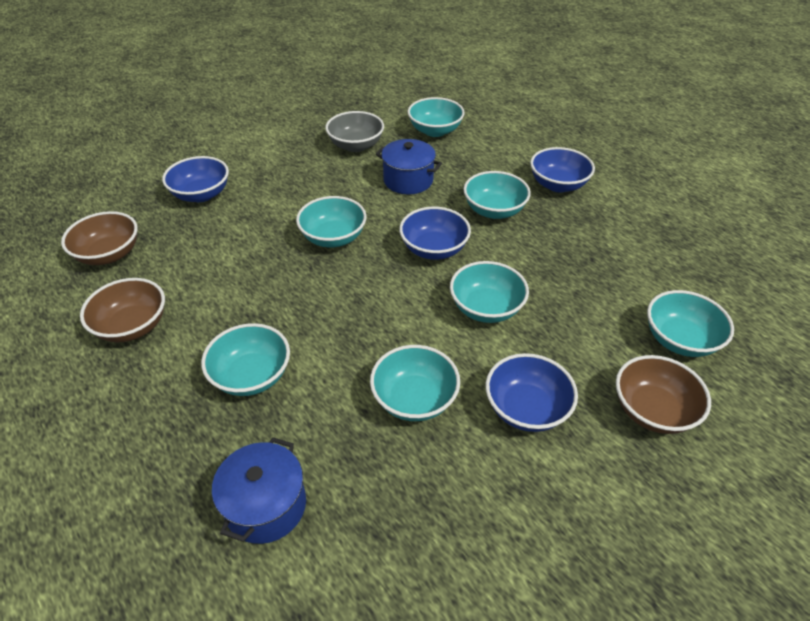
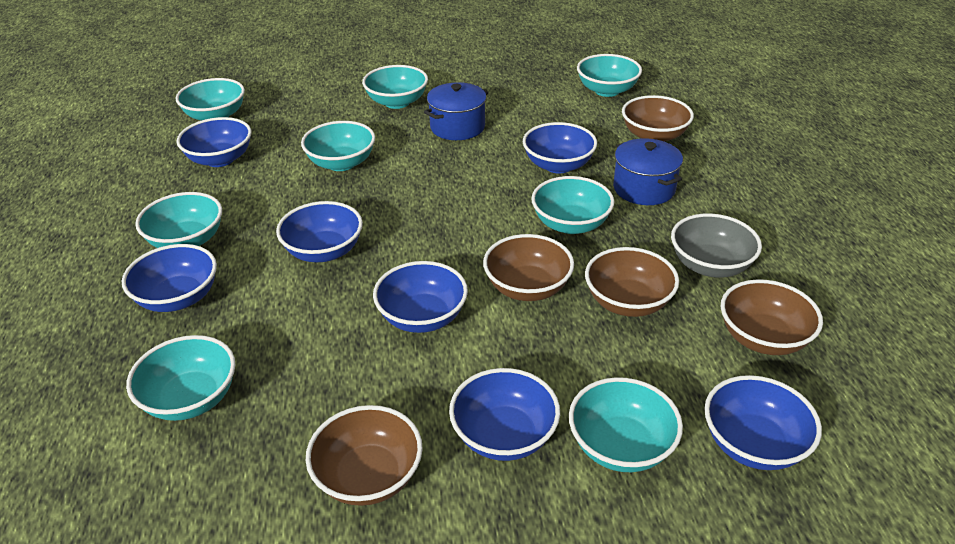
blue bowl: [162,156,229,202] [399,207,471,260] [486,353,578,432] [530,147,595,192] = 4 -> [122,244,217,312] [176,117,251,167] [276,201,363,262] [373,261,468,333] [449,368,560,461] [523,122,597,174] [704,375,822,470] = 7
brown bowl: [61,211,138,265] [80,278,165,342] [616,355,711,434] = 3 -> [306,405,423,506] [483,234,574,301] [585,247,679,317] [622,95,694,142] [721,279,823,355] = 5
turquoise bowl: [201,323,290,396] [296,196,367,247] [370,345,460,421] [408,97,465,137] [450,261,529,323] [463,171,531,219] [647,290,734,357] = 7 -> [126,335,235,421] [135,192,222,248] [176,78,245,120] [301,121,375,171] [362,65,428,109] [531,176,614,234] [569,377,683,472] [577,54,642,97] = 8

